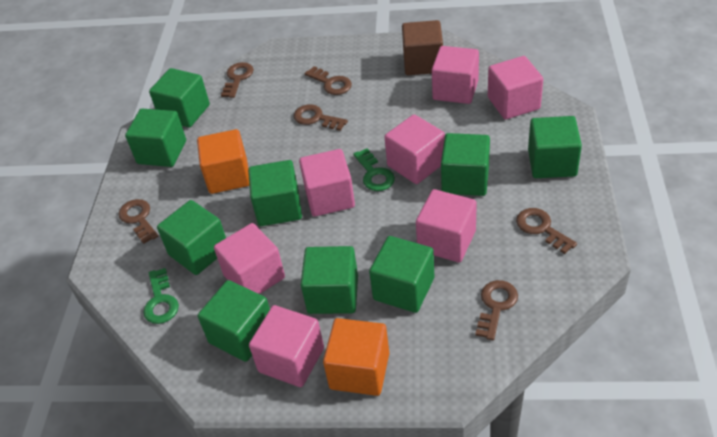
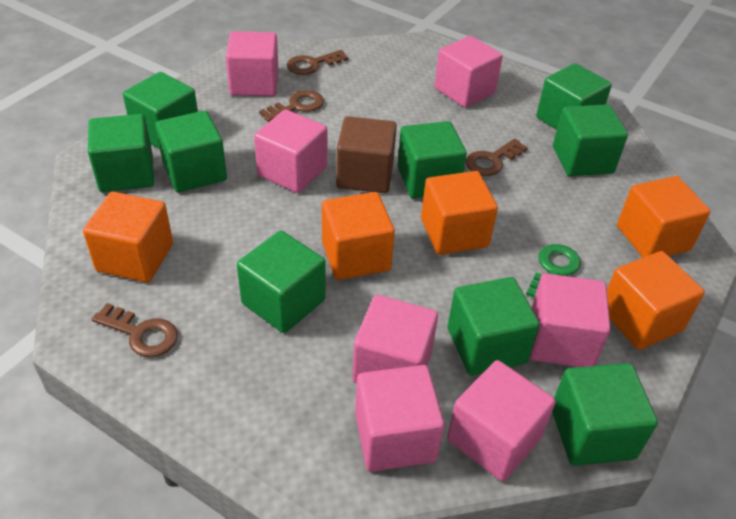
brown key: [119,199,158,244] [221,62,254,98] [294,104,348,131] [304,66,352,95] [475,280,518,340] [516,208,577,254] = 6 -> [92,303,178,357] [259,90,324,122] [287,50,348,75] [466,139,528,176] = 4
green key: [143,268,179,324] [353,148,395,191] = 2 -> [526,244,581,298] = 1
orange cube: [197,129,249,194] [323,318,389,396] = 2 -> [83,192,173,282] [322,192,395,280] [421,171,498,255] [607,251,705,350] [617,176,711,258] = 5

